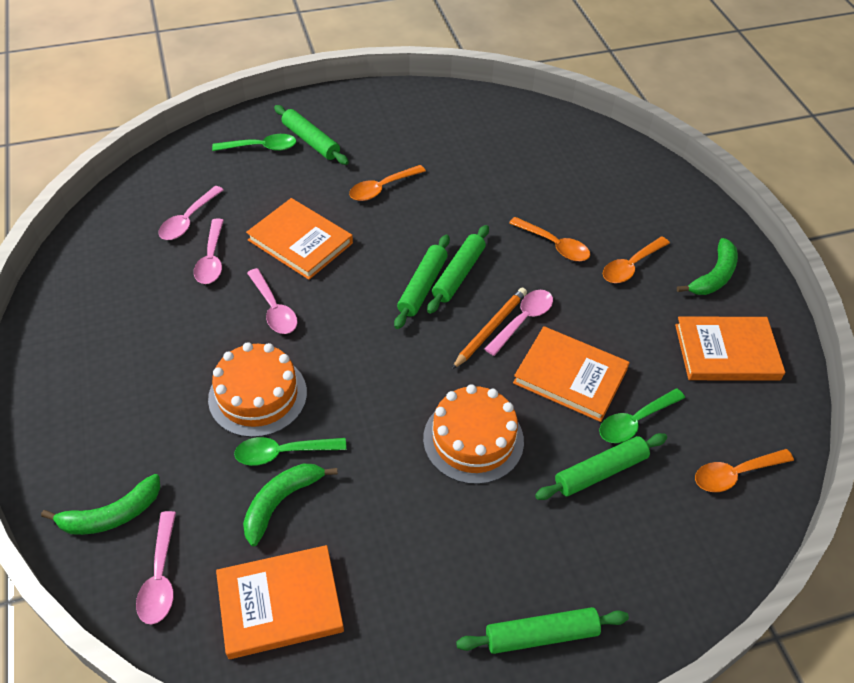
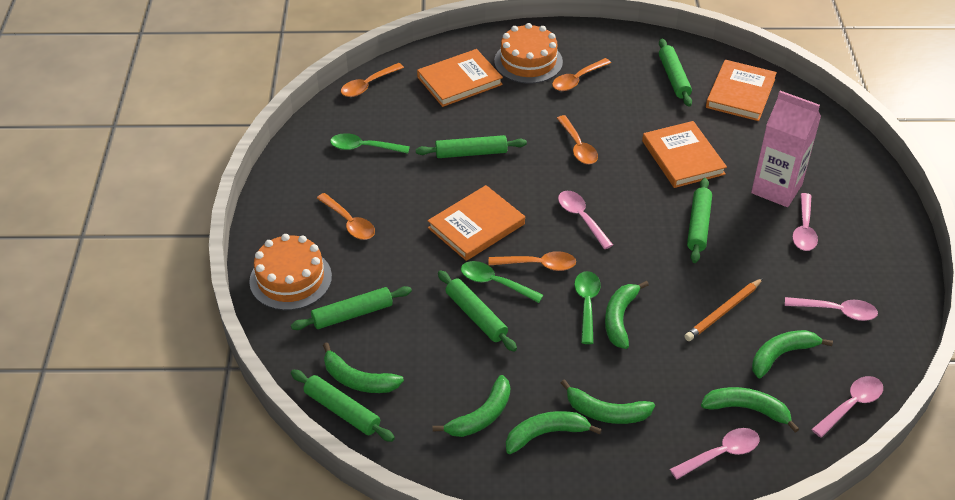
green banana: [41,474,160,535] [243,464,338,546] [677,238,738,295] = 3 -> [323,343,404,393] [433,375,510,437] [506,411,602,454] [561,379,655,424] [605,281,649,349] [701,387,799,432] [752,330,833,378] = 7
green rolling pin: [274,105,349,165] [394,235,450,329] [427,225,489,314] [456,607,629,654] [535,433,667,500] = 5 -> [291,286,412,330] [291,370,395,442] [416,135,527,158] [438,270,517,352] [659,39,692,107] [687,178,712,263] = 6
orange spoon: [349,165,426,201] [509,217,590,261] [603,237,670,283] [695,449,794,492] = 4 -> [317,193,375,240] [341,63,404,97] [488,251,576,271] [552,58,611,91] [557,115,598,164] = 5
pink carton: none = 0 -> [751,91,821,207] = 1

